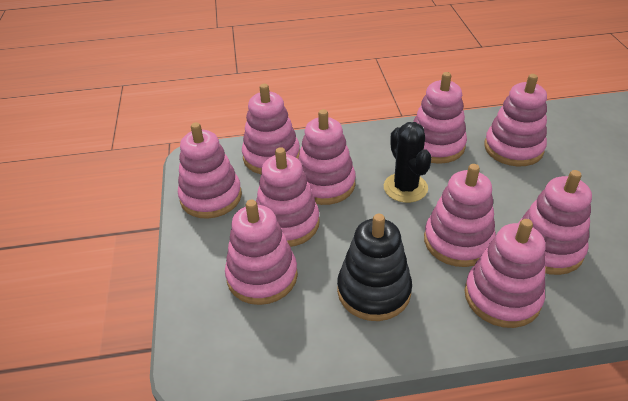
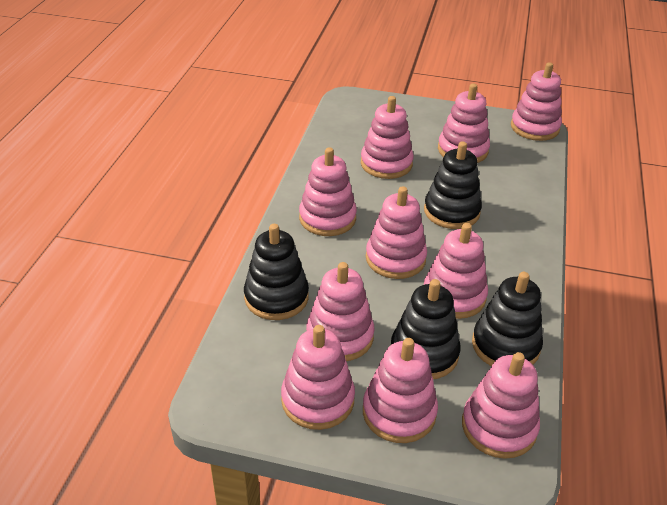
black cactus: [384,122,432,203] = 1 -> none = 0
black stacking toy: [337,214,412,321] = 1 -> [244,224,309,320] [391,279,460,379] [424,141,482,229] [472,272,543,366] = 4

